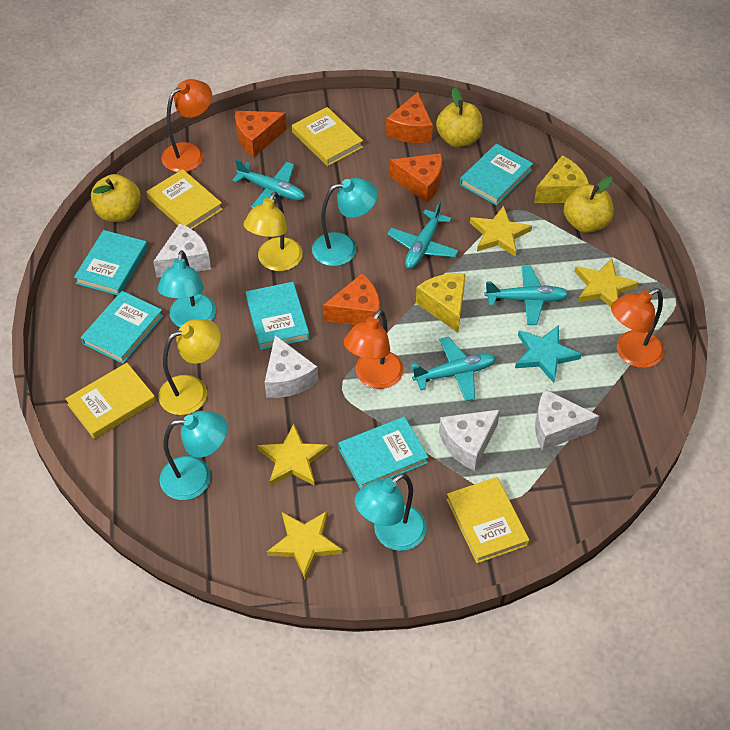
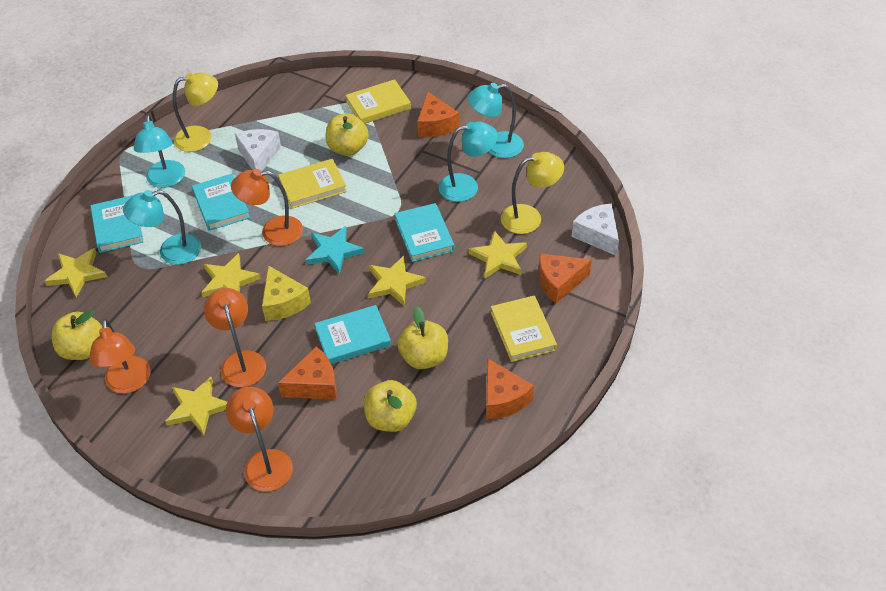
orange lamp: [162,79,212,172] [344,310,404,389] [611,288,664,368] = 3 -> [89,319,151,393] [204,288,266,387] [226,387,293,491] [231,169,303,246] = 4
turquoise book: [74,230,148,295] [81,291,163,364] [246,282,310,350] [338,416,428,490] [460,144,533,206] = 5 -> [90,195,144,253] [192,174,250,231] [314,305,391,364] [395,203,454,262] = 4
turquoise plane: [232,159,305,208] [387,201,459,269] [411,337,496,401] [485,265,569,325] = 4 -> none = 0
white cheese: [153,223,211,278] [265,335,318,398] [439,409,500,471] [535,389,599,451] = 4 -> [235,129,281,171] [572,203,619,256] = 2
yellow apple: [91,174,141,222] [436,87,483,147] [564,176,614,233] = 3 -> [52,310,103,360] [326,113,369,156] [364,380,417,432] [397,306,448,369] = 4
yellow book: [65,363,156,439] [146,169,223,229] [292,107,363,166] [446,477,529,563] = 4 -> [278,159,347,208] [346,79,411,124] [491,295,557,362] = 3
yellow cheese: [416,273,466,333] [534,156,589,203] = 2 -> [262,265,311,321] = 1
yellow star: [257,424,329,486] [267,511,343,579] [470,206,532,257] [574,258,639,307] = 4 -> [45,248,107,298] [165,377,227,435] [201,253,261,297] [368,256,426,306] [468,230,527,278] = 5

